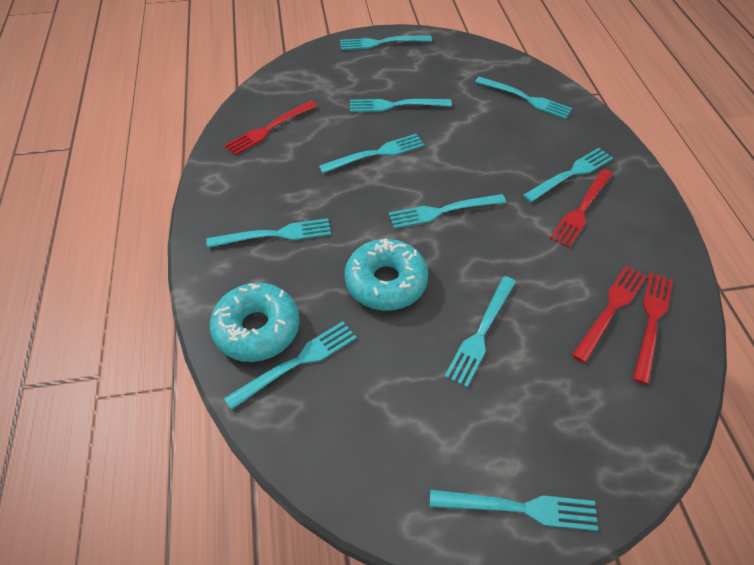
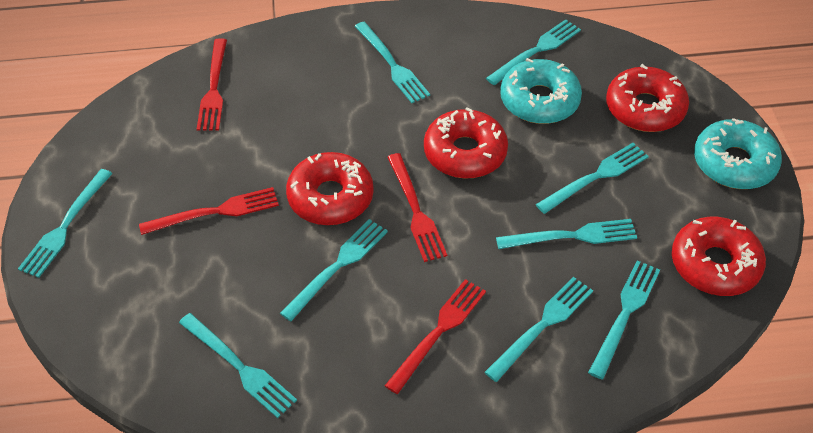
red donut: none = 0 -> [286,152,374,225] [424,107,508,179] [606,64,689,132] [672,217,766,296] = 4
turquoise fork: [206,218,331,248] [224,321,357,410] [319,134,425,173] [340,35,432,50] [350,99,452,112] [389,194,506,229] [430,490,598,531] [444,276,516,387] [475,77,573,119] [523,148,613,202] = 10 -> [18,169,113,278] [179,313,297,418] [280,219,388,321] [354,22,430,103] [484,277,593,382] [486,19,581,85] [496,219,637,249] [536,143,649,214] [588,261,660,379] = 9

